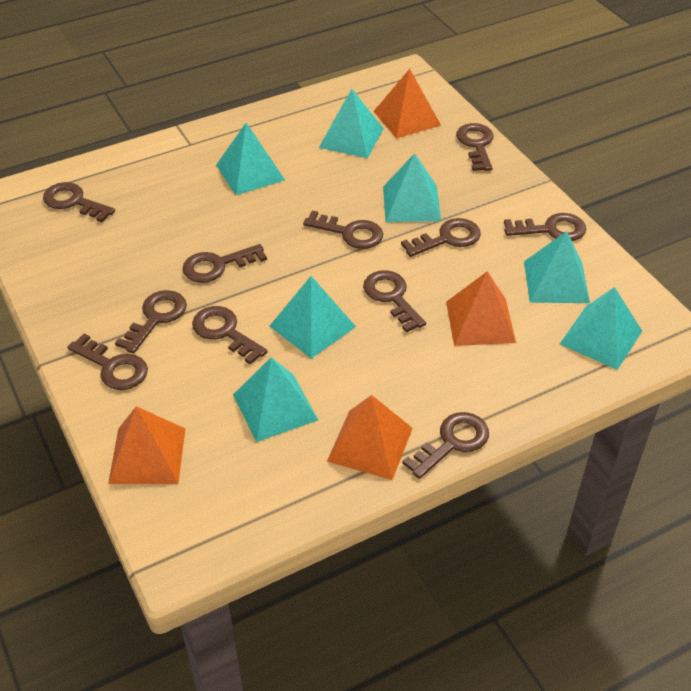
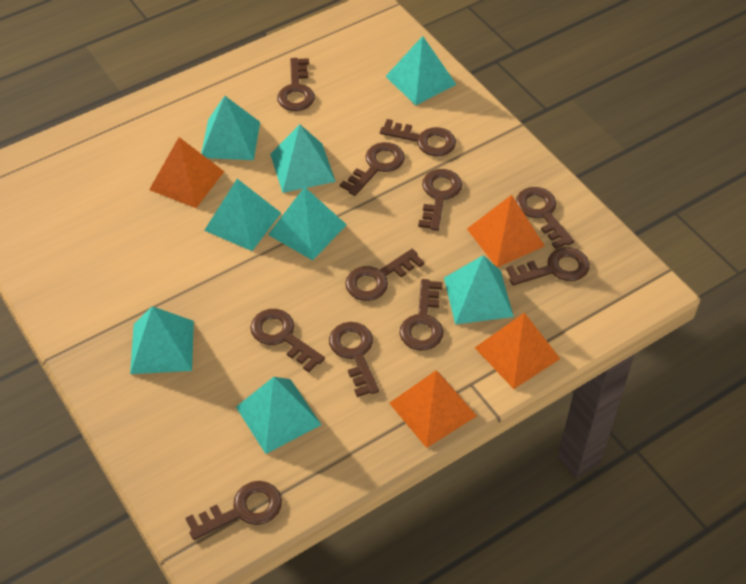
turquoise pyramid: [216,123,285,195] [233,357,318,442] [270,276,356,359] [319,89,383,158] [383,153,441,222] [524,231,590,303] [560,287,642,370] = 7 -> [130,306,194,374] [201,96,260,160] [204,179,281,251] [236,377,321,454] [268,187,347,260] [270,124,336,193] [385,36,457,105] [444,255,514,325] = 8

